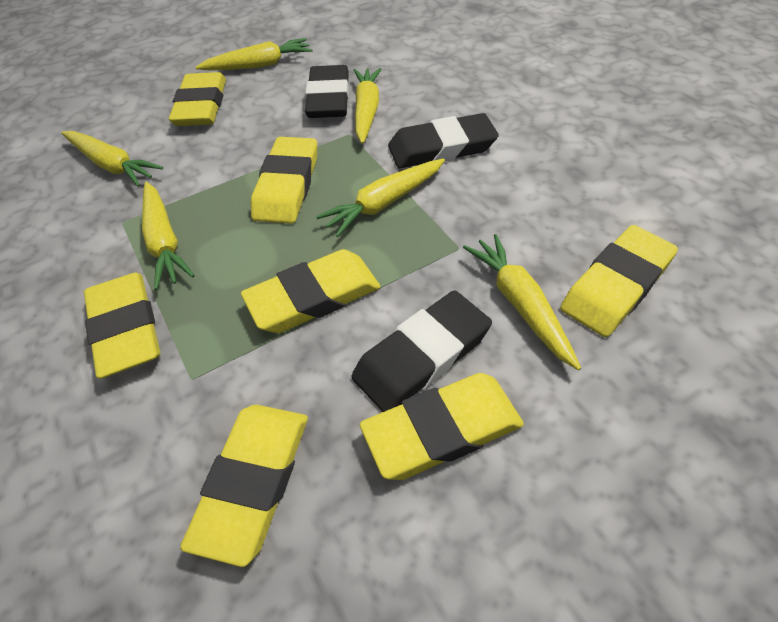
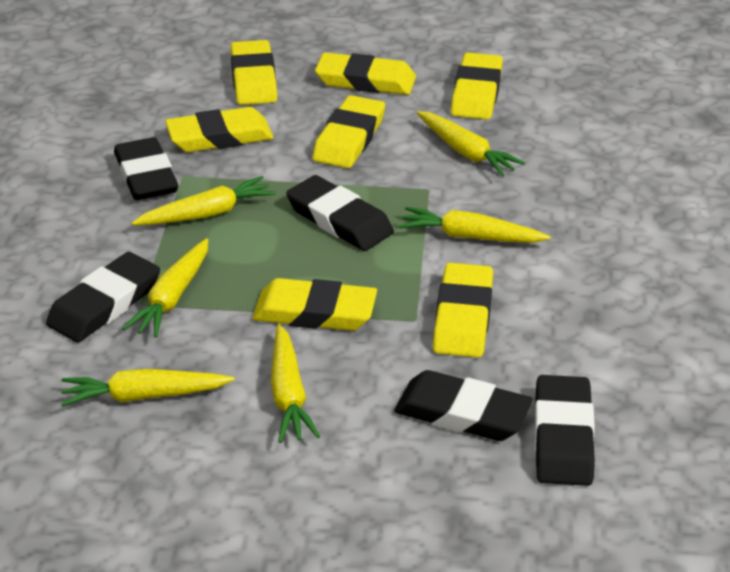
black eraser: [305,65,349,118] [352,290,492,412] [388,113,499,168] = 3 -> [46,252,160,342] [114,137,179,200] [286,175,394,251] [394,370,533,441] [534,375,595,486] = 5

